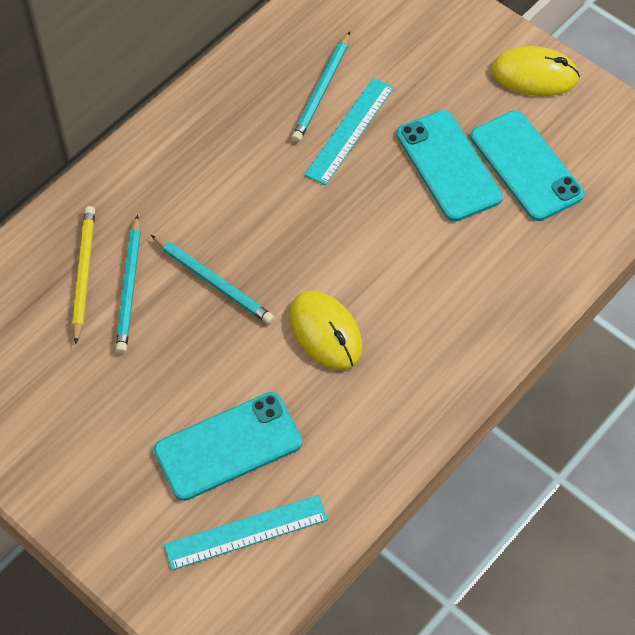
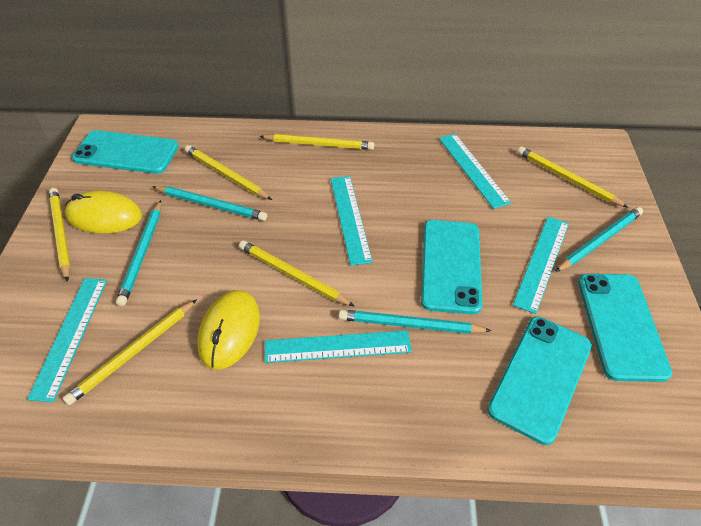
turquoise pencil: [116,215,141,353] [151,235,274,324] [292,32,350,142] = 3 -> [116,200,161,306] [152,186,267,221] [339,310,492,334] [555,207,643,272] = 4
turquoise phone: [154,392,302,501] [396,110,503,222] [471,110,584,221] = 3 -> [72,130,179,174] [421,220,482,315] [487,317,592,445] [578,274,672,382] = 4
turquoise ruler: [164,495,328,570] [304,78,394,185] = 2 -> [27,278,107,402] [265,330,412,363] [330,176,373,266] [439,134,511,209] [513,216,569,314] = 5
yellow pencil: [72,206,95,344] = 1 -> [49,188,71,282] [63,299,197,405] [185,145,272,200] [239,240,355,307] [259,134,374,150] [517,147,629,208] = 6

